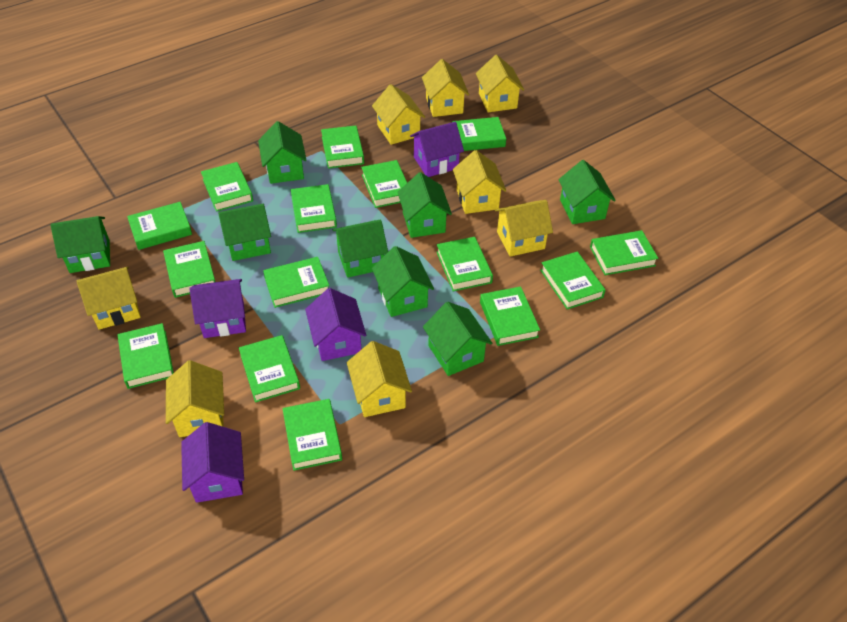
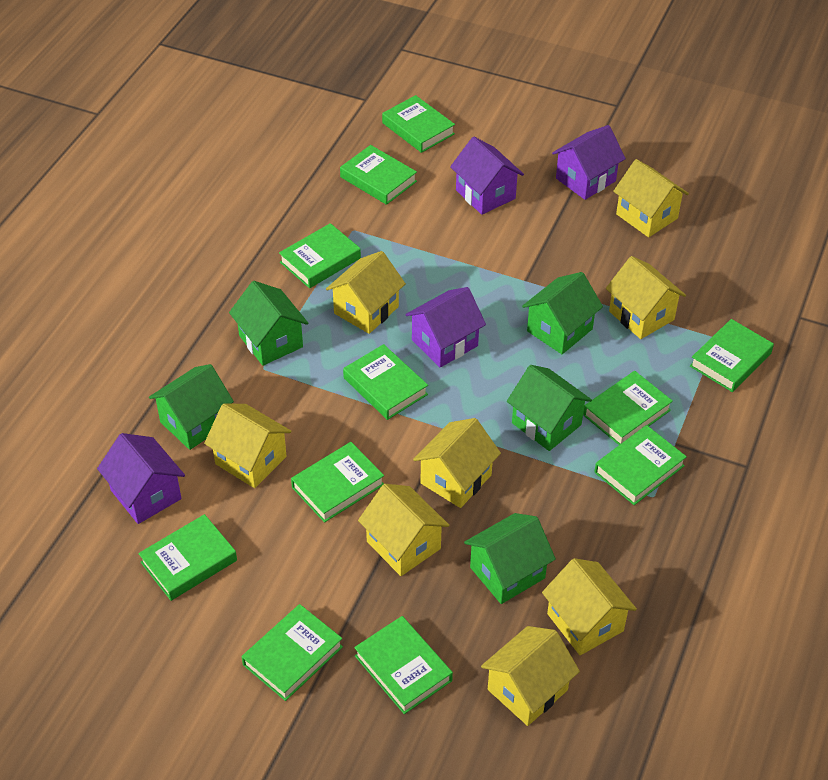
green book: [118,323,174,389] [127,202,192,250] [163,241,215,298] [201,162,253,212] [239,335,300,403] [263,257,329,308] [283,399,342,471] [291,184,337,233] [321,125,364,169] [361,160,407,208] [437,237,493,292] [452,117,506,151] [480,286,540,346] [540,251,605,309] [590,230,658,275] = 15 -> [138,514,237,601] [242,604,343,701] [279,223,361,288] [291,442,384,523] [340,145,417,205] [343,344,428,420] [354,616,453,714] [382,95,455,153] [583,371,673,445] [594,425,687,505] [690,319,774,392] = 11
green house: [51,216,110,273] [218,204,271,261] [258,121,307,184] [332,220,388,278] [372,246,434,317] [398,172,452,238] [423,302,492,376] [558,160,616,224] = 8 -> [149,364,234,450] [229,281,308,366] [464,513,556,604] [507,365,592,451] [522,272,603,354] = 5

